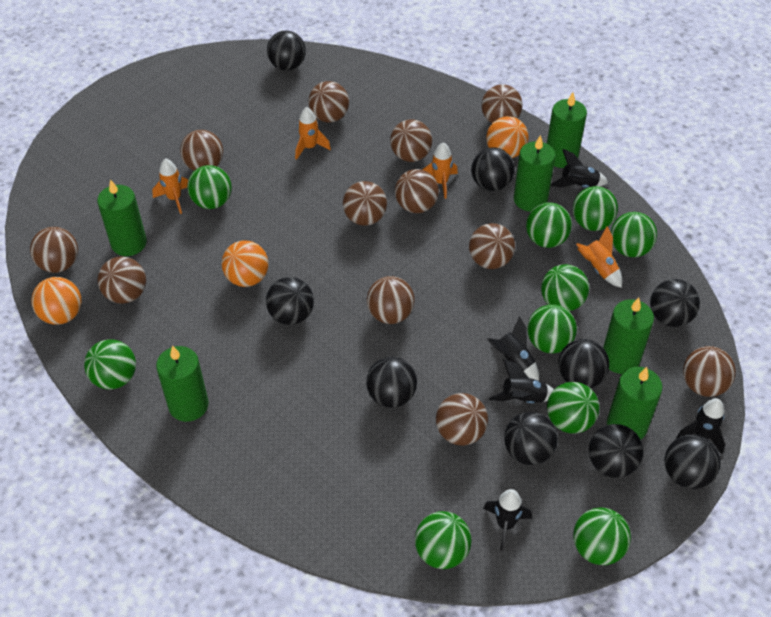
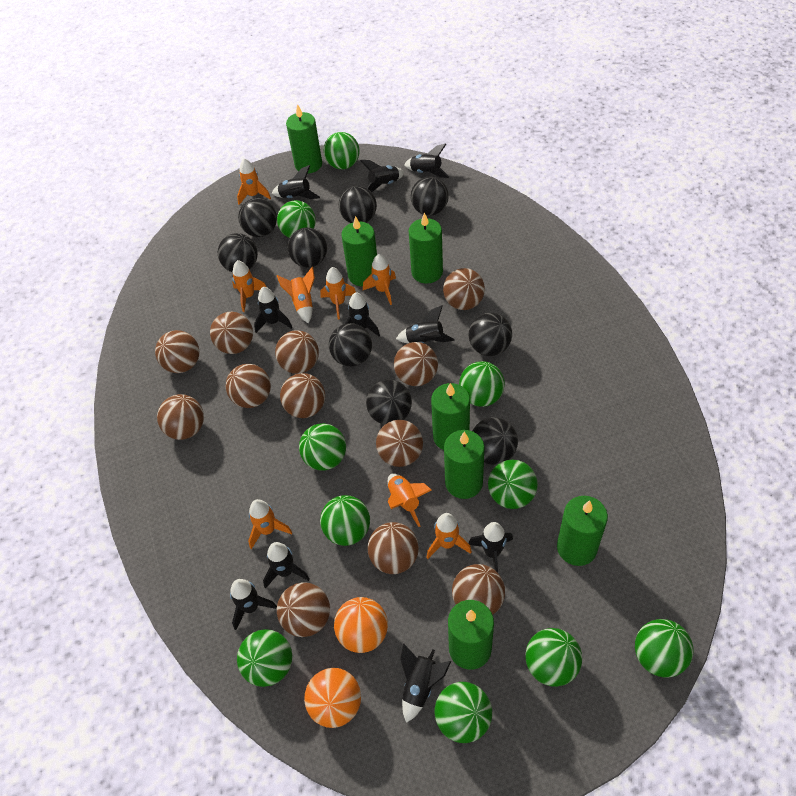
black rocket: [483,489,532,551] [487,316,539,381] [489,359,554,403] [550,149,608,188] [676,398,725,455] = 5 -> [230,579,277,630] [254,287,292,333] [263,542,310,589] [272,165,320,199] [345,292,380,336] [360,160,405,192] [396,305,455,343] [400,643,451,723] [404,143,449,178] [468,522,513,573] = 10
green candle: [97,179,147,256] [156,345,209,422] [514,135,556,212] [547,92,587,168] [603,298,654,374] [607,367,663,440] = 6 -> [286,104,322,174] [341,216,377,286] [409,213,443,284] [431,383,470,450] [444,430,485,499] [448,600,494,670] [557,496,608,566] = 7
orange ball: [31,277,82,325] [222,240,268,287] [486,116,529,158] = 3 -> [304,668,361,728] [334,597,388,653] = 2
orange rocket: [152,158,188,214] [295,107,331,160] [422,142,458,199] [576,226,622,288] = 4 -> [232,260,266,312] [237,158,271,205] [248,499,292,549] [277,267,315,323] [320,267,356,319] [363,254,396,305] [388,473,432,527] [426,513,472,559] = 8

